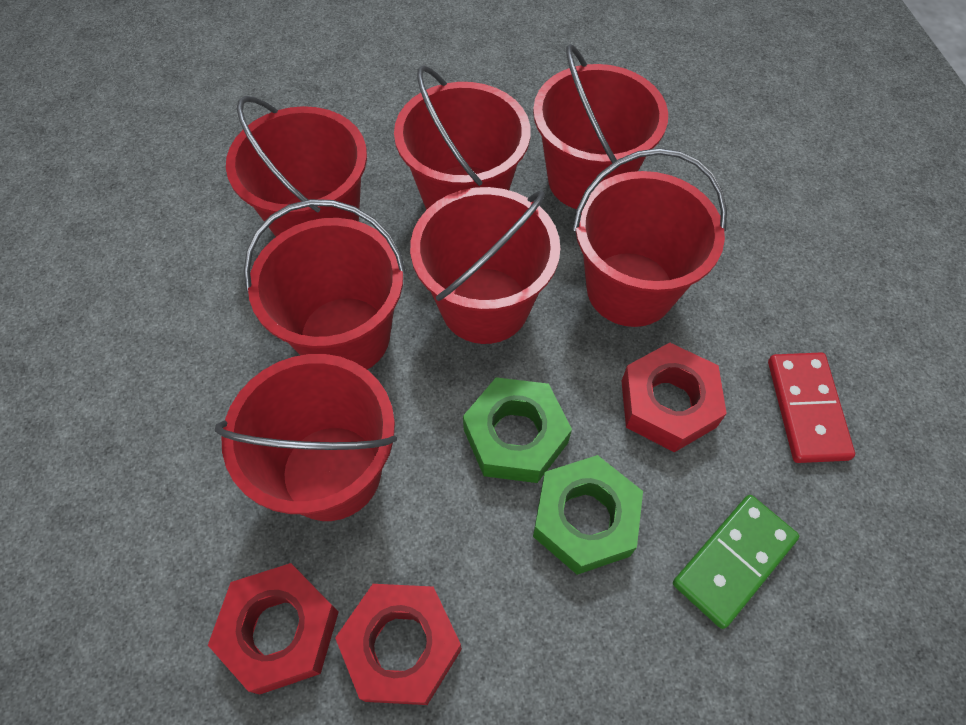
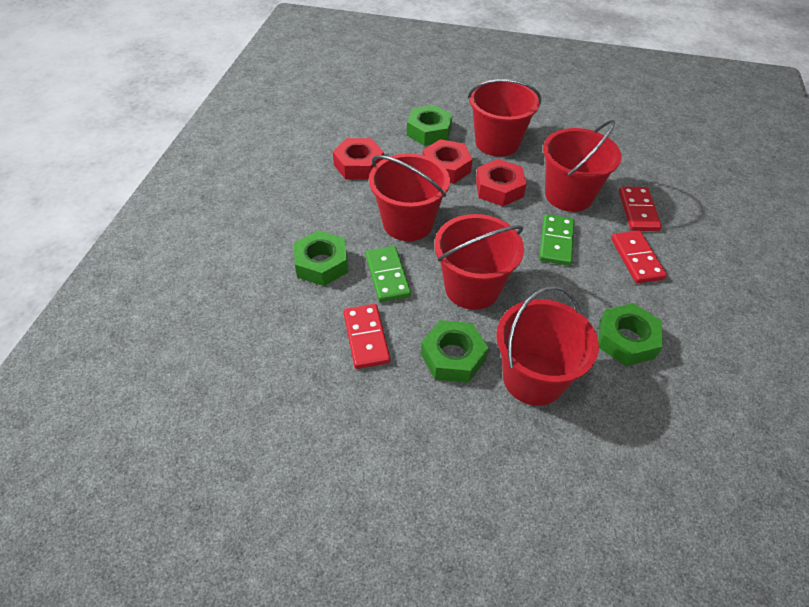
green domino: [673,495,799,629] = 1 -> [366,246,411,302] [539,214,574,266] = 2
green nut: [463,377,572,483] [533,455,643,575] = 2 -> [294,230,348,286] [407,105,453,146] [421,320,488,383] [598,303,663,366] = 4
red bucket: [215,354,397,521] [226,96,367,237] [244,199,406,370] [394,65,531,210] [410,187,561,344] [533,44,668,209] [573,148,727,327] = 7 -> [369,153,450,241] [434,214,524,310] [468,79,542,157] [496,286,599,406] [543,120,621,212] = 5
red domino: [768,352,855,463] = 1 -> [343,304,390,369] [611,231,667,283] [619,186,662,231] = 3

